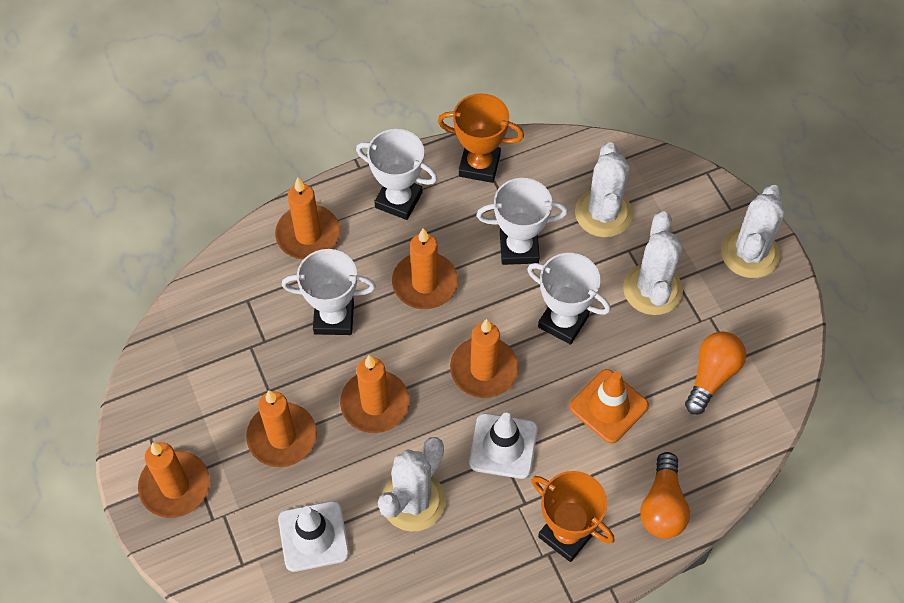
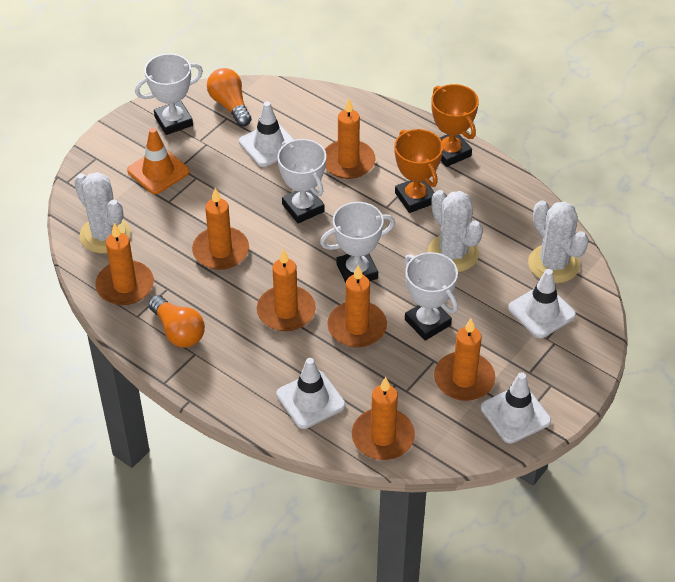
orange candle: [138,442,210,518] [246,390,317,467] [275,178,340,260] [340,355,409,433] [392,228,458,309] [450,319,518,398] = 6 -> [95,223,154,305] [192,188,249,270] [257,249,316,331] [325,99,375,179] [327,265,387,348] [352,377,415,460] [434,318,495,401] = 7
white cactus: [378,437,446,532] [575,142,633,237] [623,211,683,315] [721,185,784,278] = 4 -> [74,172,131,254] [428,190,483,272] [528,200,589,283] = 3
white traffic cone: [278,501,349,572] [469,413,538,479] = 2 -> [239,101,294,167] [276,358,345,429] [481,372,551,444] [508,269,576,338] = 4

